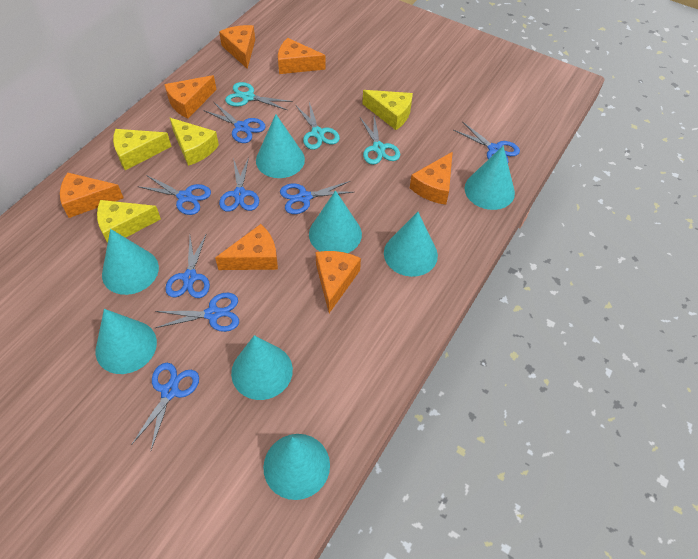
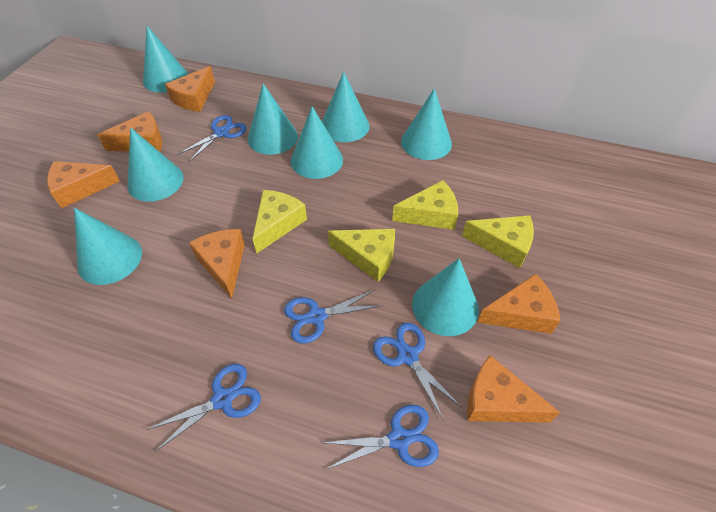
blue scissors: [131,363,199,450] [137,175,211,215] [155,293,239,332] [165,233,210,298] [203,102,266,143] [219,157,259,212] [280,181,354,214] [453,122,520,162] = 8 -> [146,364,261,452] [177,115,247,162] [284,290,383,343] [322,405,439,470] [373,323,461,419] = 5
orange cheese: [60,172,124,218] [164,75,217,119] [215,224,278,270] [219,25,255,69] [278,38,326,74] [316,251,361,313] [410,152,453,205] = 7 -> [47,161,120,208] [97,111,162,152] [165,66,215,112] [189,229,245,299] [467,355,561,423] [477,274,561,334] = 6
turquoise scissors: [225,82,293,110] [296,102,340,150] [360,116,400,165] = 3 -> none = 0

